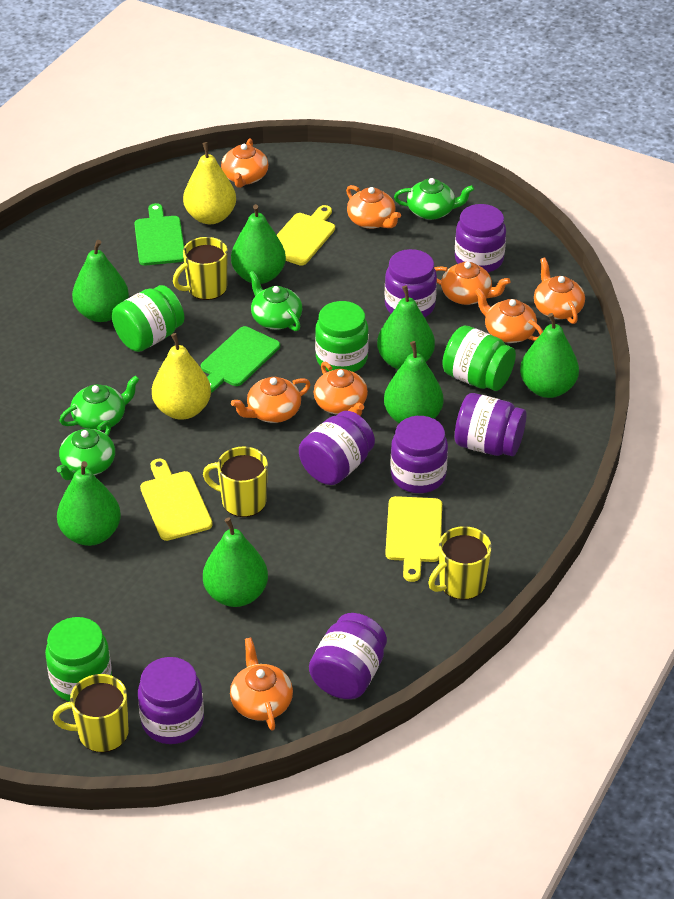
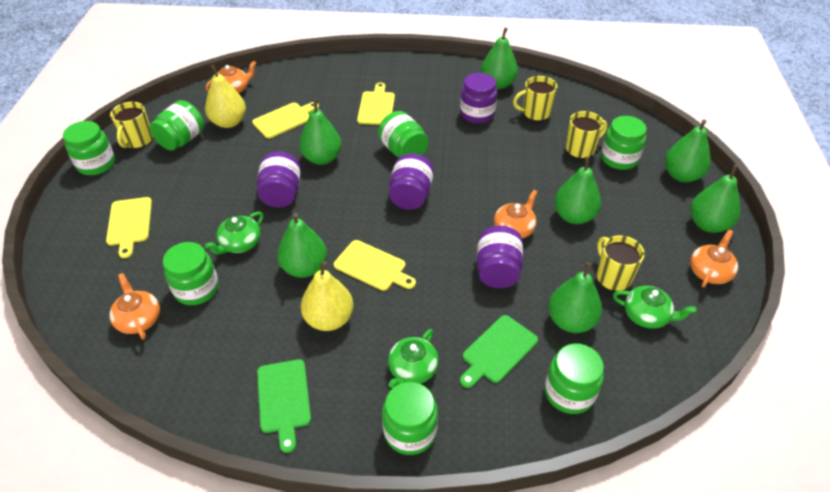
green jar: [45,617,112,702] [112,285,184,352] [315,301,369,372] [442,325,516,391] = 4 -> [63,121,115,175] [150,100,204,151] [163,242,219,305] [378,111,428,157] [382,382,438,455] [544,343,604,414] [601,116,647,170] = 7
green teapot: [56,421,115,480] [59,375,140,431] [249,271,302,331] [394,178,474,220] = 4 -> [205,212,264,254] [388,329,439,388] [613,286,697,329] = 3
orange teapot: [221,138,268,188] [230,638,293,730] [231,377,311,423] [314,362,368,416] [346,185,401,229] [435,262,510,305] [475,288,543,343] [534,258,585,324] = 8 -> [109,273,160,340] [206,61,256,94] [494,190,537,238] [690,230,738,287] = 4
purple jar: [138,657,204,744] [299,411,375,485] [309,613,387,699] [385,249,437,317] [390,416,448,493] [455,204,506,273] [455,393,526,456] = 7 -> [257,151,301,208] [389,153,434,210] [460,73,497,124] [477,226,523,288] = 4
yellow cutting board: [140,459,212,541] [277,205,335,266] [385,496,442,582] = 3 -> [106,197,152,258] [252,102,319,138] [334,240,416,291] [357,82,395,125] = 4

